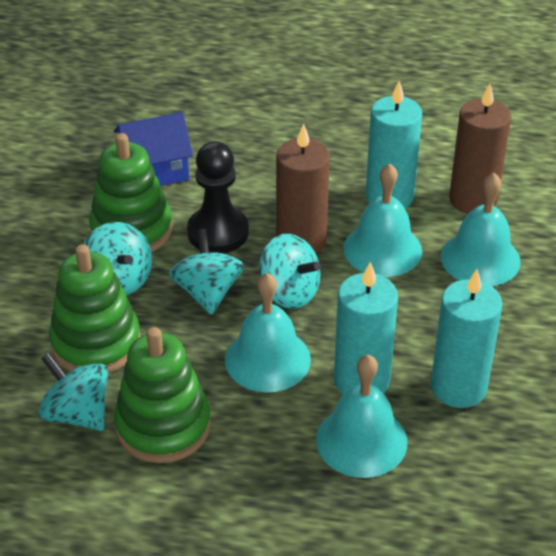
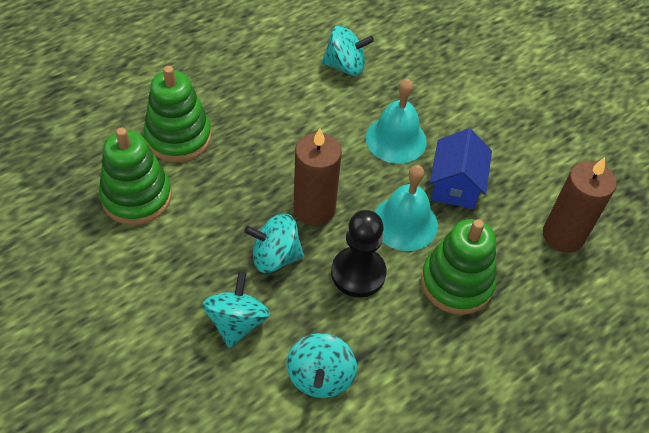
turquoise bell: [225,273,311,392] [316,355,407,478] [343,163,422,277] [441,173,521,286] = 4 -> [365,78,427,164] [374,165,438,251] = 2
turquoise candle: [334,262,398,394] [366,81,422,209] [431,269,502,408] = 3 -> none = 0

